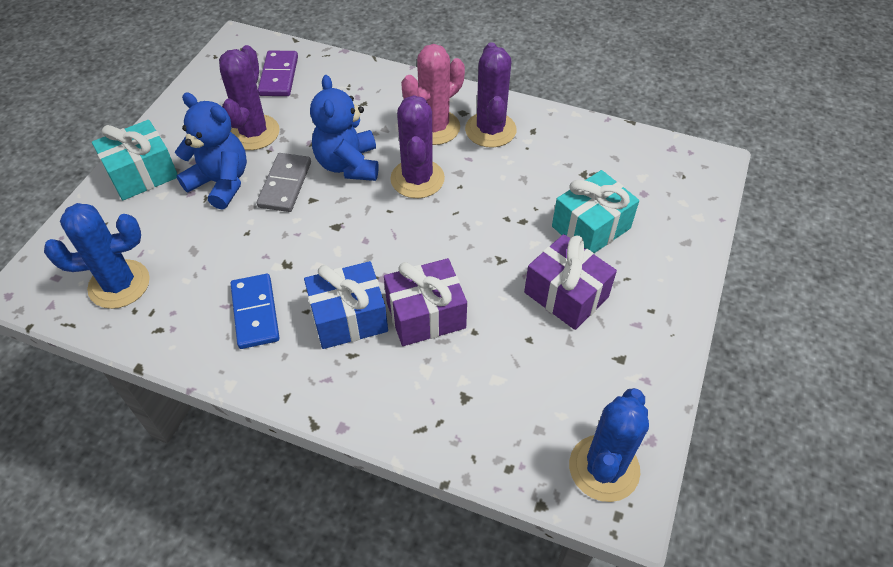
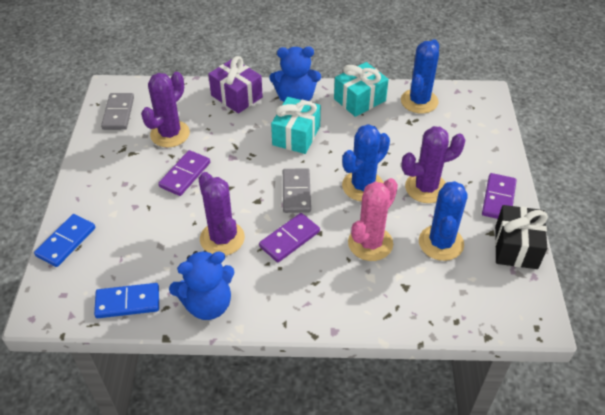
black gift: none = 0 -> [495,205,548,269] = 1
blue cactus: [44,203,150,309] [569,388,649,502] = 2 -> [342,124,390,201] [401,39,439,113] [419,181,468,261] = 3
blue domino: [231,274,280,349] = 1 -> [34,214,95,267] [94,283,159,318] = 2
blue gift: [304,261,388,349] = 1 -> none = 0
grey domino: [257,153,311,212] = 1 -> [101,93,134,130] [283,168,311,213] = 2
purple domino: [258,51,298,96] = 1 -> [158,150,210,196] [259,213,320,262] [482,173,517,219] = 3
purple gift: [384,258,467,346] [524,234,617,330] = 2 -> [208,56,263,114] = 1

